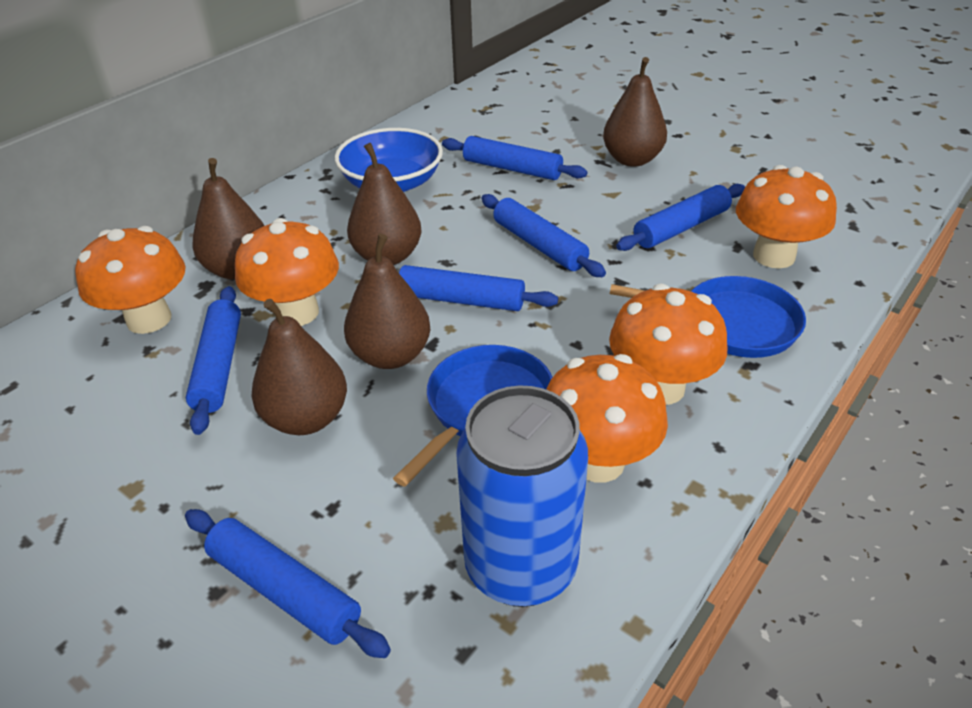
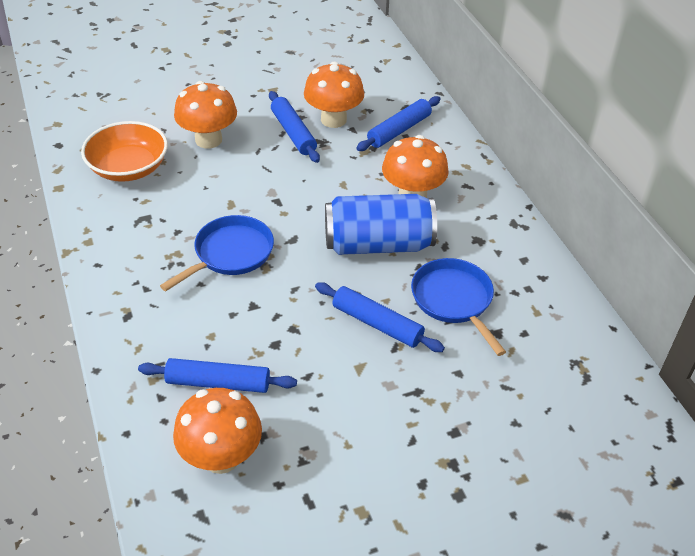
blue bowl: [335,128,443,192] = 1 -> none = 0
blue rolling pin: [185,509,391,658] [186,286,241,435] [399,265,558,311] [442,136,587,180] [481,194,606,277] [616,184,745,251] = 6 -> [138,358,297,393] [269,91,320,163] [315,282,445,352] [356,96,441,151] = 4
brown pear: [193,158,265,280] [252,299,347,435] [344,234,430,369] [347,143,421,265] [603,57,667,167] = 5 -> none = 0
orange bowl: none = 0 -> [81,121,168,182] = 1
orange mushroom: [75,226,186,334] [235,218,339,326] [546,354,668,482] [609,284,728,405] [736,165,837,269] = 5 -> [173,388,262,474] [174,81,237,149] [304,61,364,128] [382,135,449,198] = 4

